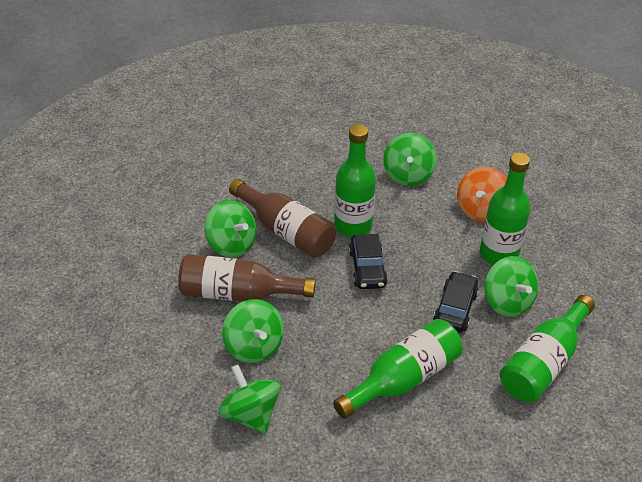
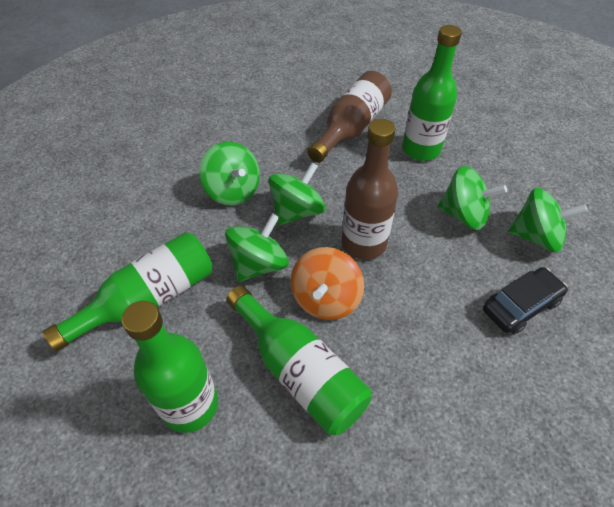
black car: [349,234,388,289] [433,271,479,333] = 2 -> [483,267,568,334] = 1

